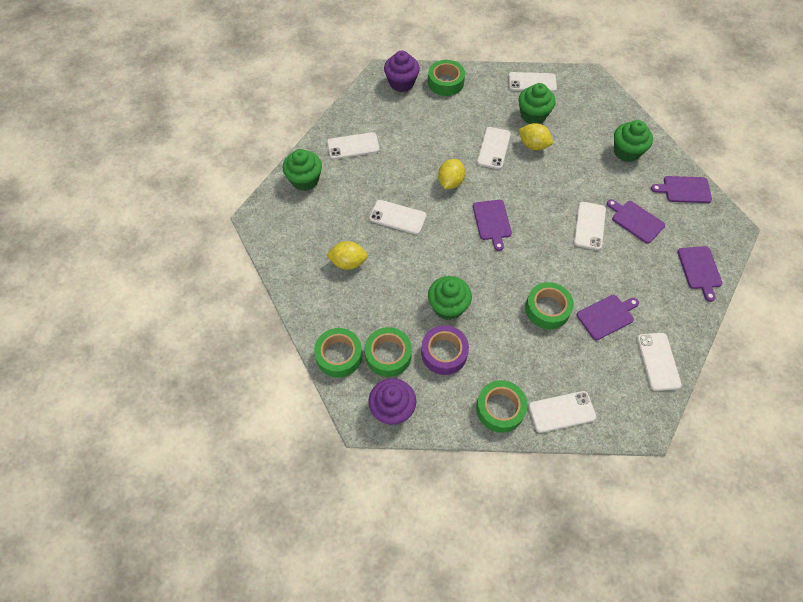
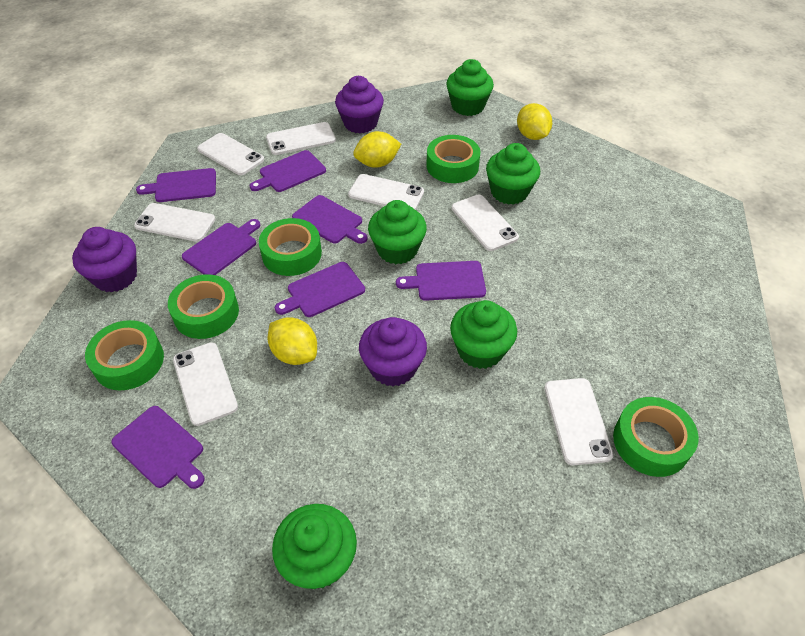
green cupcake: [283,149,322,191] [428,276,472,320] [518,83,556,124] [614,120,653,162] = 4 -> [272,504,357,589] [368,200,427,264] [446,59,494,116] [450,300,517,369] [486,143,540,205] = 5
purple cupcake: [368,378,416,425] [384,51,420,92] = 2 -> [72,227,137,292] [335,76,384,134] [359,317,427,386] = 3
purple cutting board: [473,200,512,251] [577,295,639,340] [607,199,665,244] [651,176,712,203] [677,246,722,302] = 5 -> [112,406,205,489] [136,168,216,202] [182,219,260,275] [250,150,326,192] [275,262,365,317] [292,195,368,244] [396,261,486,301] = 7
purple tape: [421,325,469,375] = 1 -> none = 0

